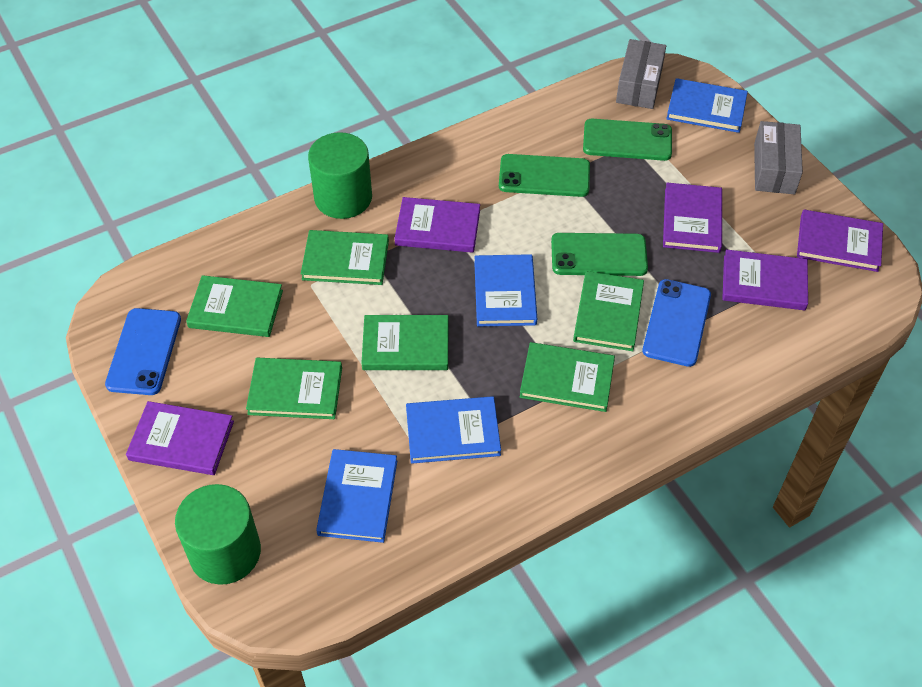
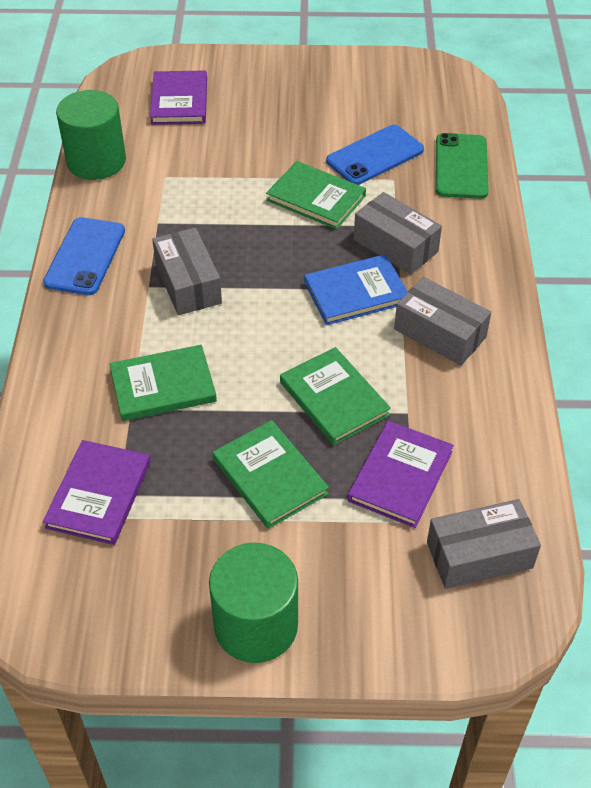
blue book: [316,449,397,543] [406,396,501,464] [474,254,537,327] [666,78,748,133] = 4 -> [304,254,408,325] = 1
green book: [186,275,283,337] [246,358,342,419] [301,230,389,285] [361,315,449,370] [520,342,615,412] [573,271,644,351] = 6 -> [109,345,217,421] [213,420,329,529] [266,161,366,229] [280,347,391,445] = 4
green phone: [499,154,590,197] [551,233,648,276] [583,119,672,161] = 3 -> [436,133,489,199] = 1
grey box: [616,39,666,109] [754,121,803,194] = 2 -> [152,227,222,315] [354,192,442,274] [394,277,491,365] [427,499,541,589] = 4
purple book: [126,401,234,475] [394,197,480,253] [663,183,722,253] [722,250,808,310] [797,209,883,272] = 5 -> [43,440,150,545] [150,70,207,125] [348,421,454,528] = 3

